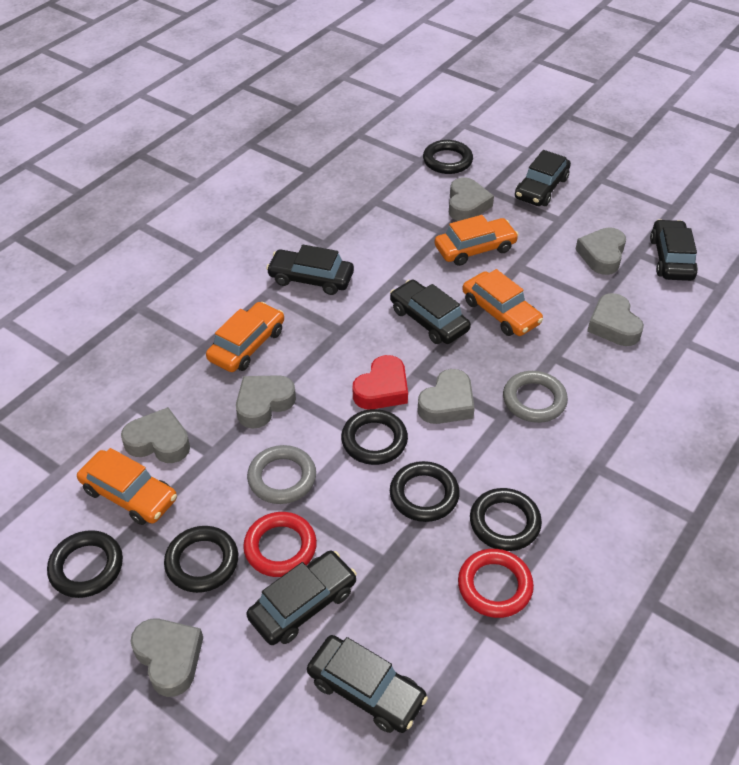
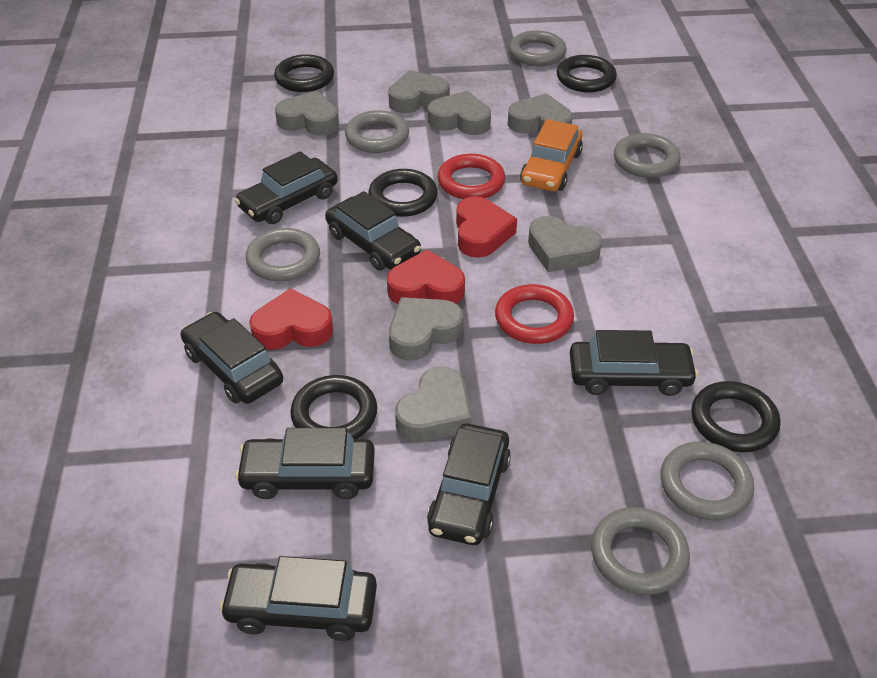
black car: [246,551,357,645] [266,245,354,295] [307,635,428,733] [390,280,471,344] [515,150,571,206] [650,219,698,281] = 6 -> [181,312,283,404] [219,556,377,641] [235,151,338,224] [235,428,375,499] [325,191,421,270] [427,424,511,545] [570,330,698,396] = 7
black ring: [47,530,123,598] [164,526,238,593] [341,409,408,465] [390,461,460,522] [423,140,473,174] [470,488,542,551] = 6 -> [274,54,334,92] [290,375,377,439] [368,169,438,217] [557,55,617,92] [691,381,781,452] = 5
grey ring: [247,445,316,504] [503,371,568,423] = 2 -> [246,228,320,282] [345,110,409,153] [509,30,566,66] [591,507,690,595] [614,133,681,178] [660,441,754,520] = 6
orange car: [77,448,177,525] [206,302,284,372] [435,215,519,266] [462,269,543,336] = 4 -> [520,119,583,191] = 1
red heart: [353,355,408,409] = 1 -> [249,288,333,350] [387,249,465,304] [456,196,517,258] = 3

